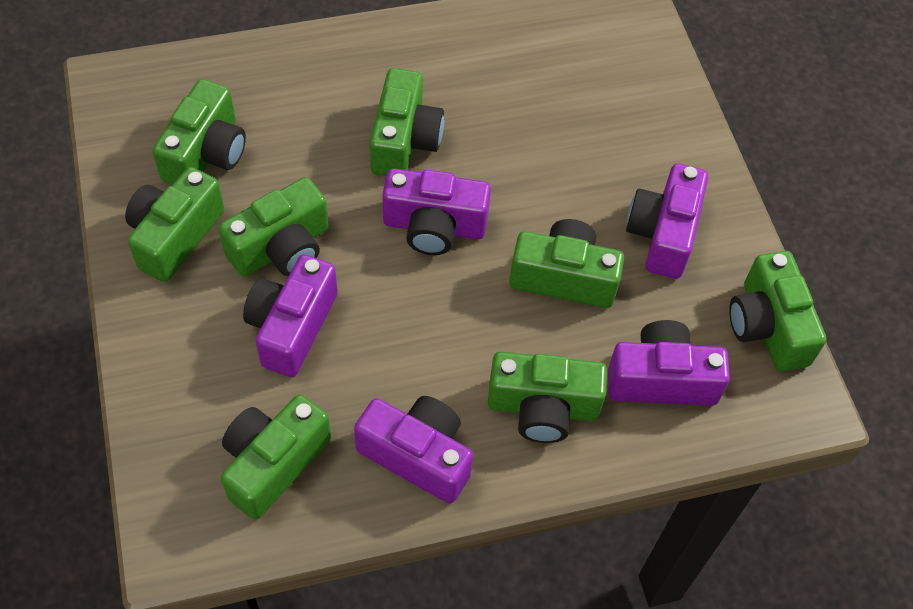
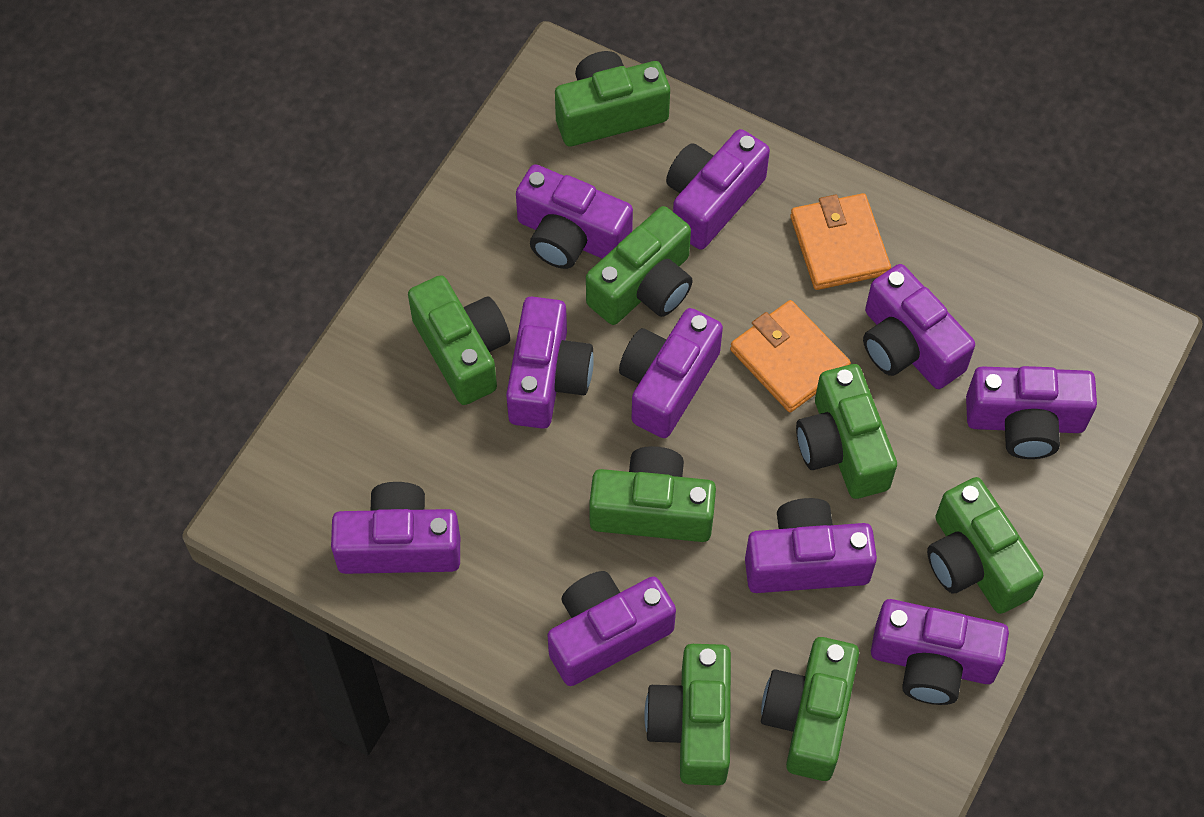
orange wallet: none = 0 -> [730,300,851,413] [790,193,891,290] = 2
purple camera: [243,254,338,377] [354,396,473,504] [382,168,491,255] [608,320,730,406] [626,163,708,279] = 5 -> [331,482,460,574] [506,297,594,429] [516,165,633,269] [547,571,676,686] [619,308,723,438] [666,129,770,250] [745,498,877,593] [863,264,975,389] [871,599,1009,705] [966,366,1097,459] = 10

